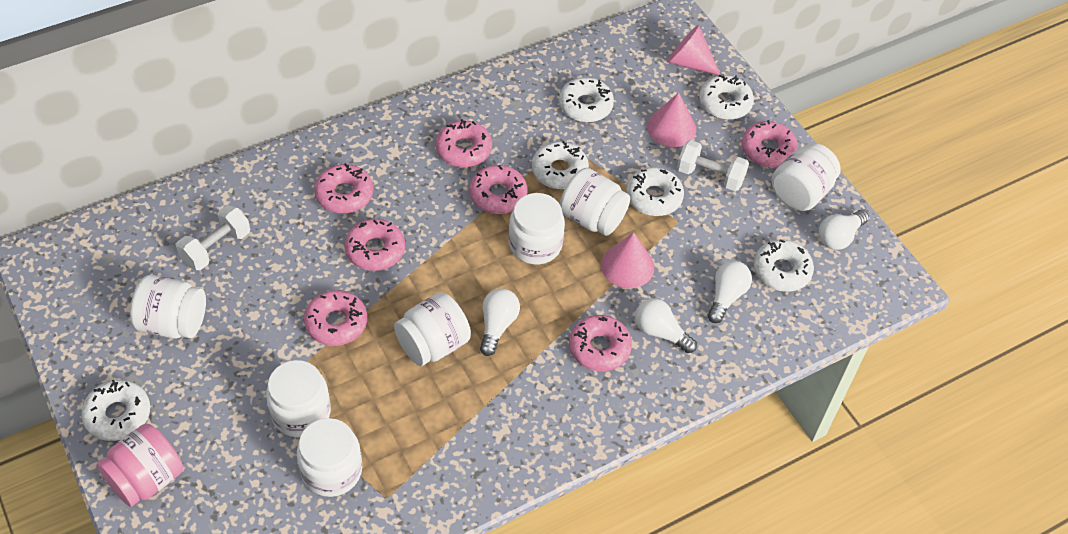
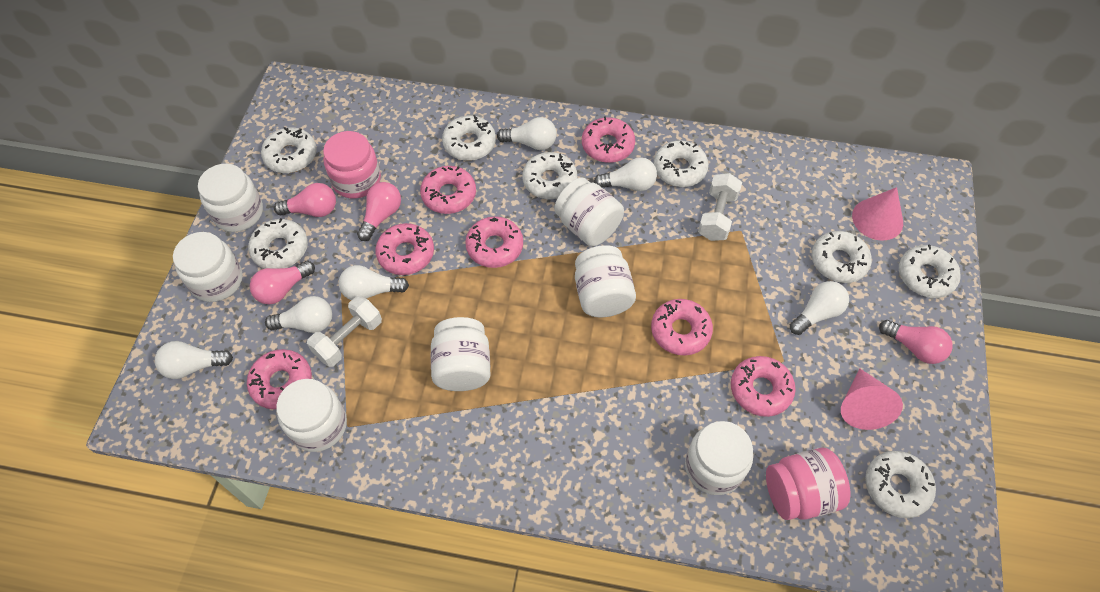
pink cone: [601,232,654,288] [647,92,696,147] [667,25,721,75] = 3 -> [841,369,903,430] [852,187,903,241] = 2
pink jar: [97,424,183,507] = 1 -> [323,131,381,199] [766,448,850,520] = 2
pink light bulb: none = 0 -> [250,261,315,304] [274,183,336,217] [357,182,401,241] [879,320,953,364] = 4
white donut: [81,380,150,441] [532,141,589,189] [559,77,614,122] [626,167,684,216] [699,75,754,120] [753,239,814,292] = 6 -> [248,218,308,269] [261,127,317,173] [442,115,496,161] [522,152,577,199] [653,140,709,187] [812,231,872,283] [865,451,936,518] [899,245,960,298] = 8
white light bulb: [480,288,520,356] [635,298,697,353] [708,261,752,323] [819,210,869,250] = 4 -> [155,341,233,379] [265,296,332,333] [339,265,409,300] [497,117,557,150] [594,157,657,191] [790,281,849,335] = 6

